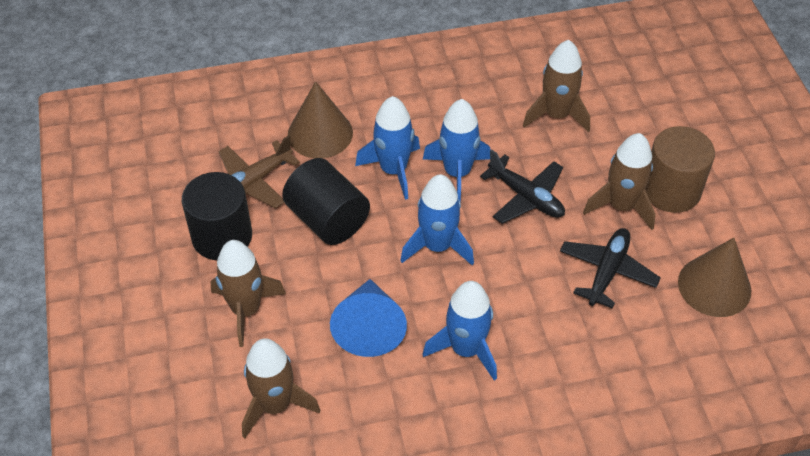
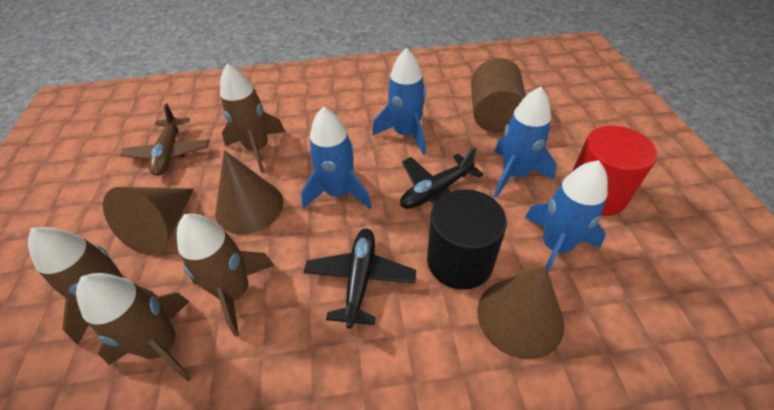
black cylinder: [182,172,252,260] [282,158,370,245] = 2 -> [427,189,507,290] = 1
blue cone: [330,279,407,357] = 1 -> none = 0
brown cone: [288,81,353,158] [678,238,751,317] = 2 -> [103,187,194,255] [215,150,284,234] [477,266,564,360] = 3
red cylinder: none = 0 -> [571,126,657,216] = 1

